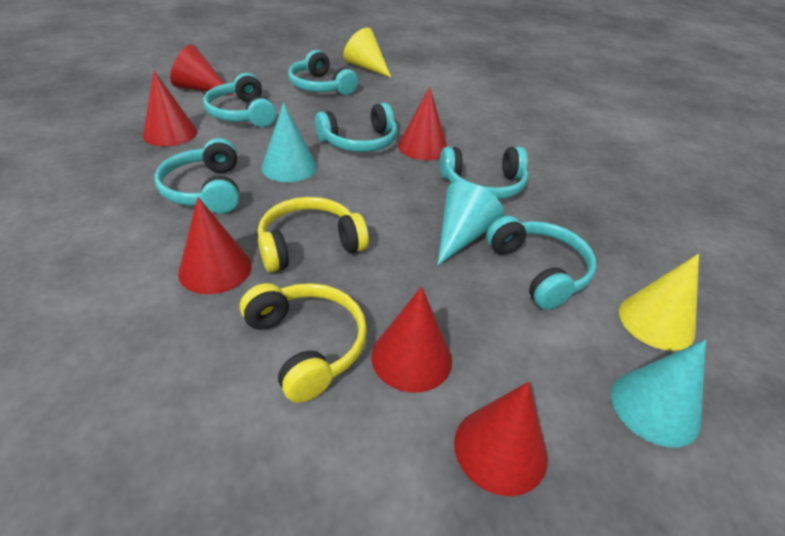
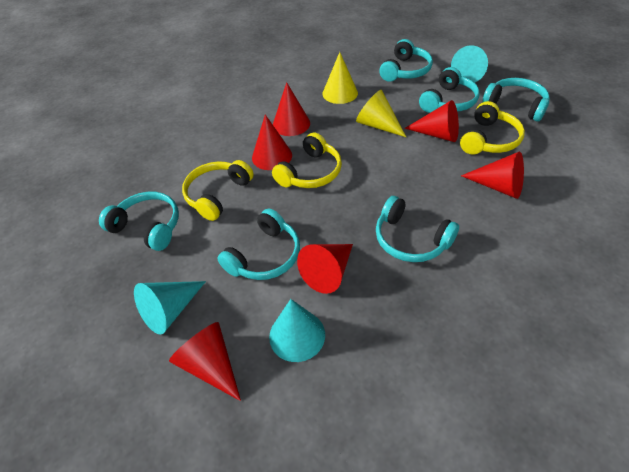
yellow headphones: [240,283,367,403] [258,197,369,272] = 2 -> [182,160,254,221] [272,133,342,188] [460,101,525,155] = 3

